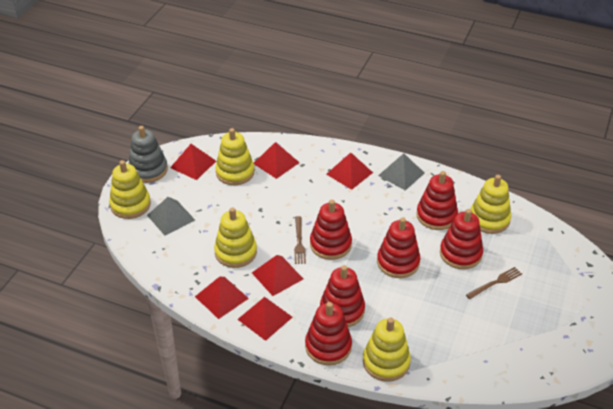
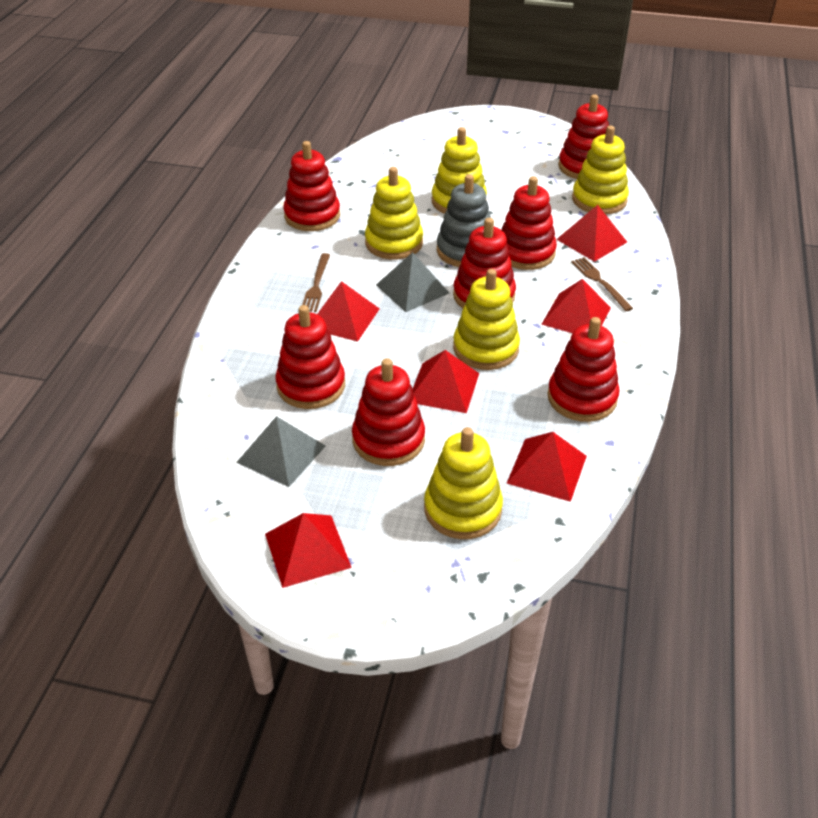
red stacking toy: [305,302,352,365] [310,200,352,260] [320,265,365,327] [377,217,420,278] [416,171,458,230] [440,209,483,269] = 6 -> [275,305,345,409] [283,141,340,231] [352,358,425,466] [453,218,516,309] [501,176,557,270] [548,317,619,422] [558,94,609,179] = 7

